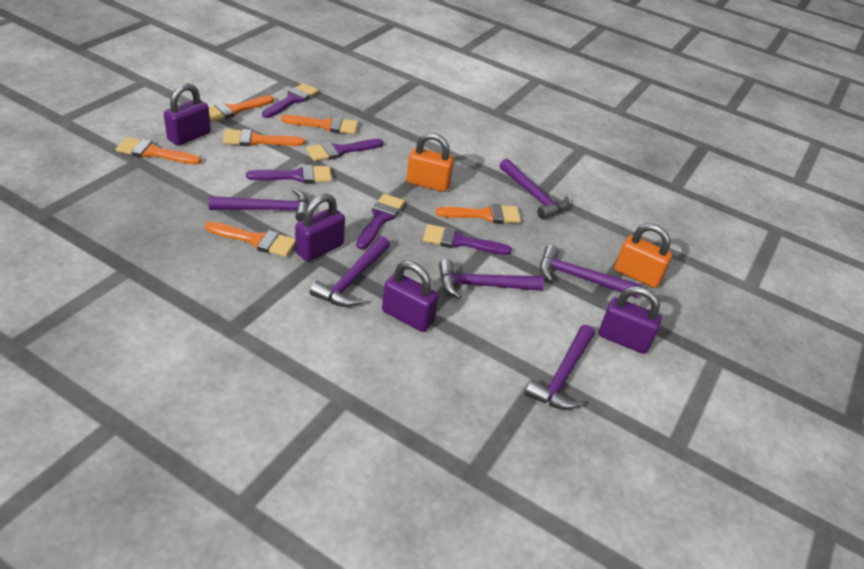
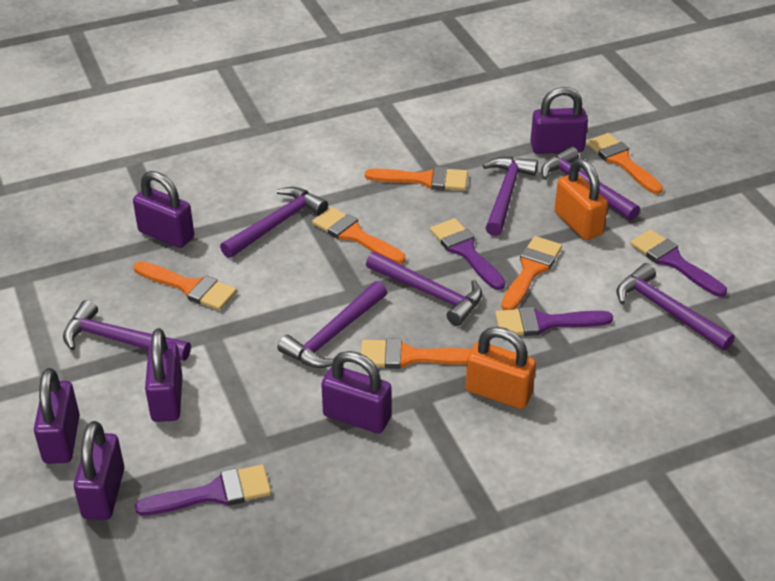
purple brush: [246,165,332,183] [262,83,319,118] [306,139,384,161] [356,194,405,249] [423,224,512,255] = 5 -> [135,465,271,515] [430,218,505,290] [495,307,613,336] [630,229,727,297] = 4
purple hammer: [209,189,309,222] [310,236,390,307] [439,259,544,299] [500,159,569,219] [525,325,595,410] [540,245,641,298] = 6 -> [63,300,191,361] [220,187,328,258] [278,281,387,368] [366,252,482,326] [483,157,538,236] [541,146,640,220] [617,263,734,351] = 7
purple padlock: [164,83,211,146] [295,194,345,262] [382,261,439,332] [599,286,662,354] = 4 -> [34,368,80,464] [74,421,124,520] [133,171,194,248] [145,328,183,422] [321,351,391,433] [530,87,588,154] = 6

